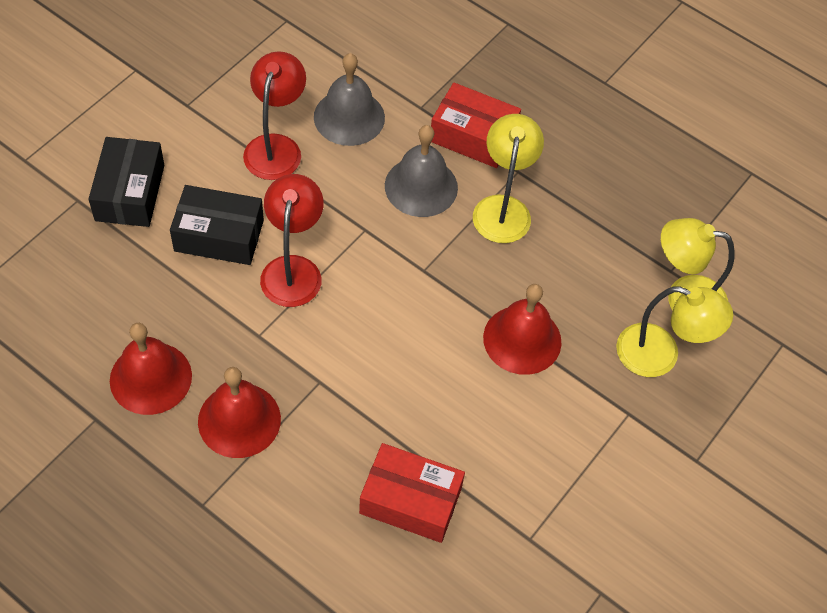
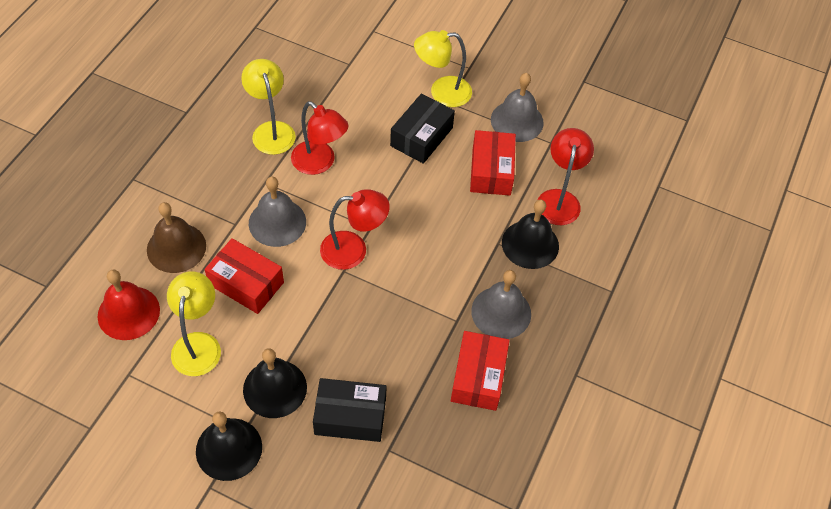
black bell: none = 0 -> [196,411,262,481] [243,348,307,418] [502,200,559,269] = 3
brown bell: none = 0 -> [147,202,206,273] = 1
grey bell: [314,53,385,146] [385,125,458,217] = 2 -> [249,176,306,247] [471,270,531,339] [491,73,544,142] = 3
red bell: [110,323,192,415] [198,367,281,458] [483,284,562,375] = 3 -> [98,269,160,340] = 1
red box: [359,443,465,543] [431,82,521,168] = 2 -> [204,238,284,314] [451,331,510,411] [470,130,516,196] = 3
red lamp: [243,51,306,180] [260,174,324,307] = 2 -> [291,101,348,175] [320,189,390,270] [538,128,594,225] = 3

